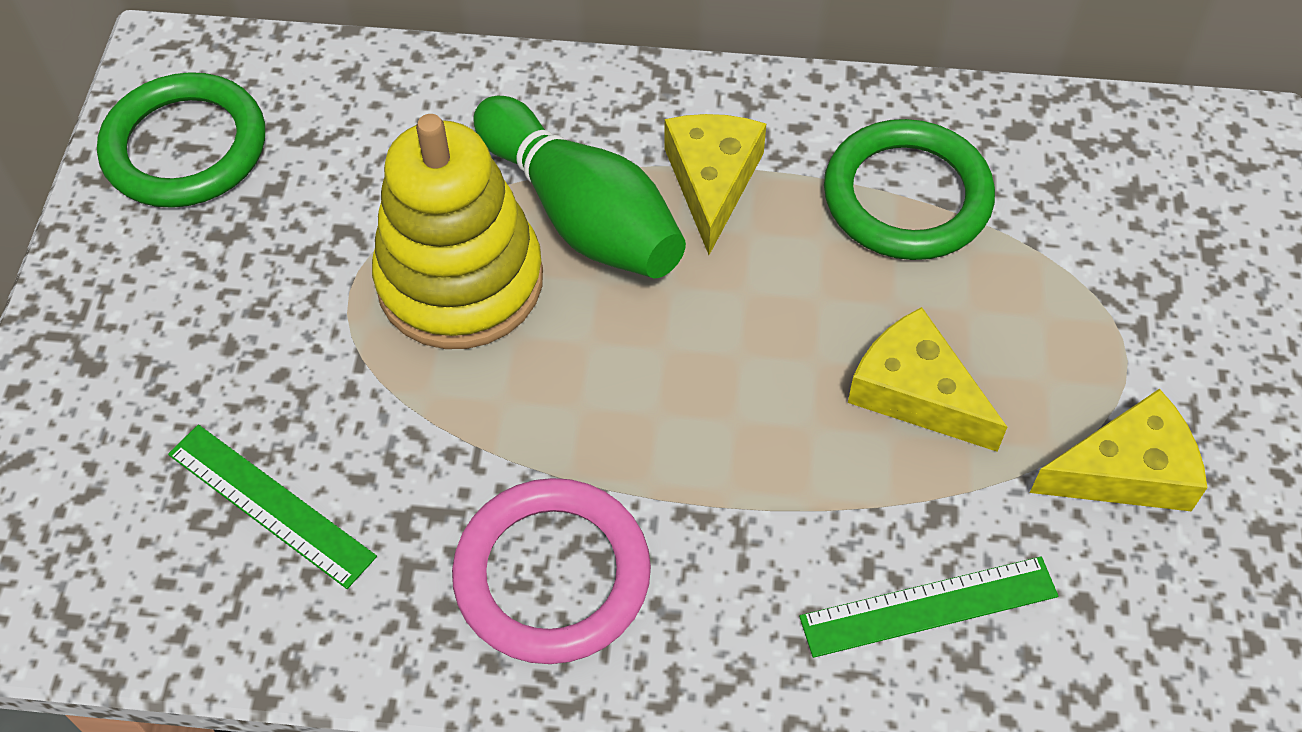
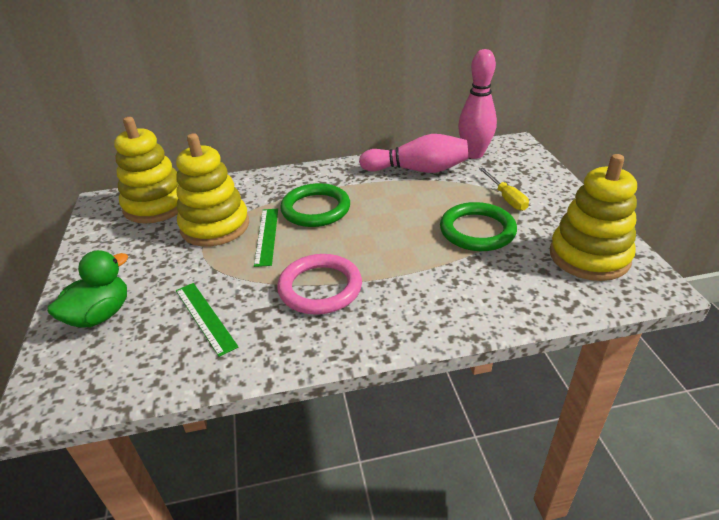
green bowling pin: [474,96,686,278] = 1 -> none = 0
green duck: none = 0 -> [47,250,128,328] = 1
pink bowling pin: none = 0 -> [359,134,468,173] [458,49,497,159] = 2
yellow cheese: [665,114,766,255] [848,307,1007,452] [1030,389,1207,512] = 3 -> none = 0
yellow screwdriver: none = 0 -> [479,168,529,211] = 1
yellow stacking toy: [372,114,543,349] = 1 -> [114,117,179,223] [176,133,249,246] [550,154,637,281] = 3

